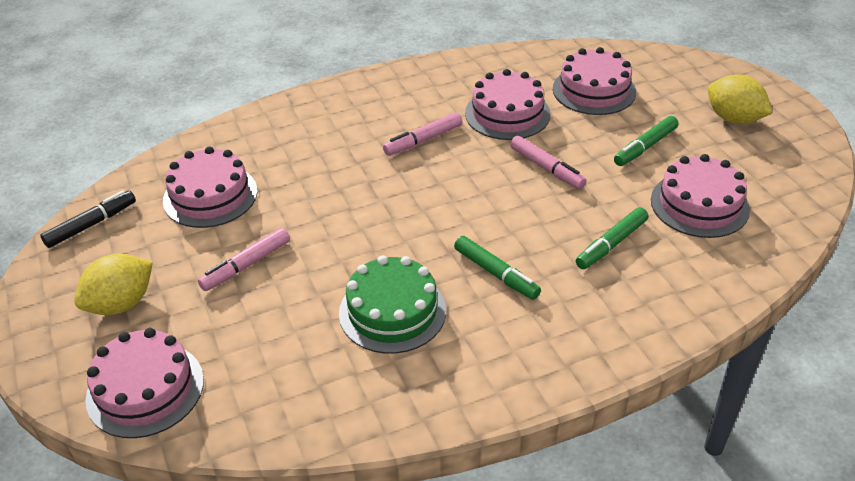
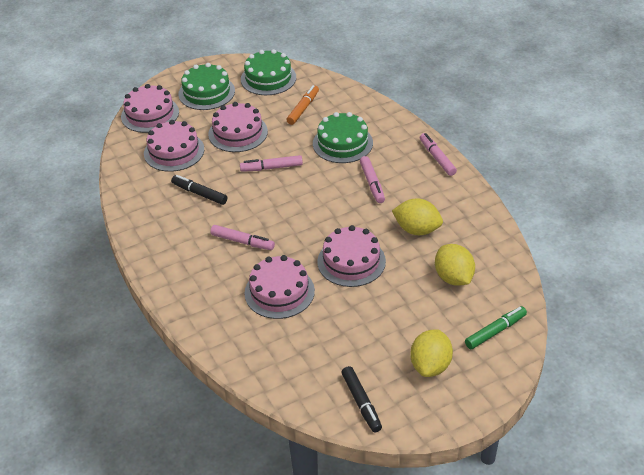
black marker: [40,190,136,248] = 1 -> [171,175,227,205] [341,366,382,432] = 2
green cake: [339,255,446,354] = 1 -> [178,63,235,110] [241,49,296,95] [313,112,373,163] = 3
green marker: [454,236,541,300] [576,207,648,269] [614,116,679,166] = 3 -> [465,306,527,349] = 1
orange marker: none = 0 -> [287,85,319,125] = 1
pink marker: [198,228,290,291] [383,112,463,156] [510,136,587,189] = 3 -> [210,225,275,250] [240,155,303,172] [360,156,385,203] [420,133,457,176] = 4
yellow lemon: [74,253,153,315] [708,74,772,124] = 2 -> [392,199,443,235] [410,329,453,377] [435,244,475,286] = 3

